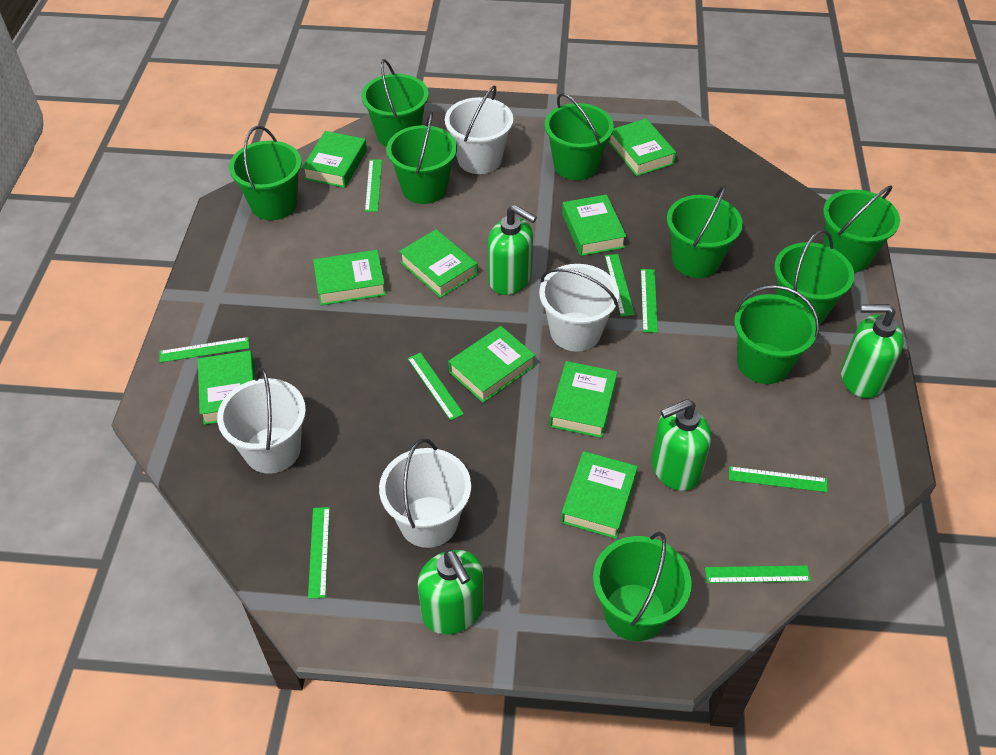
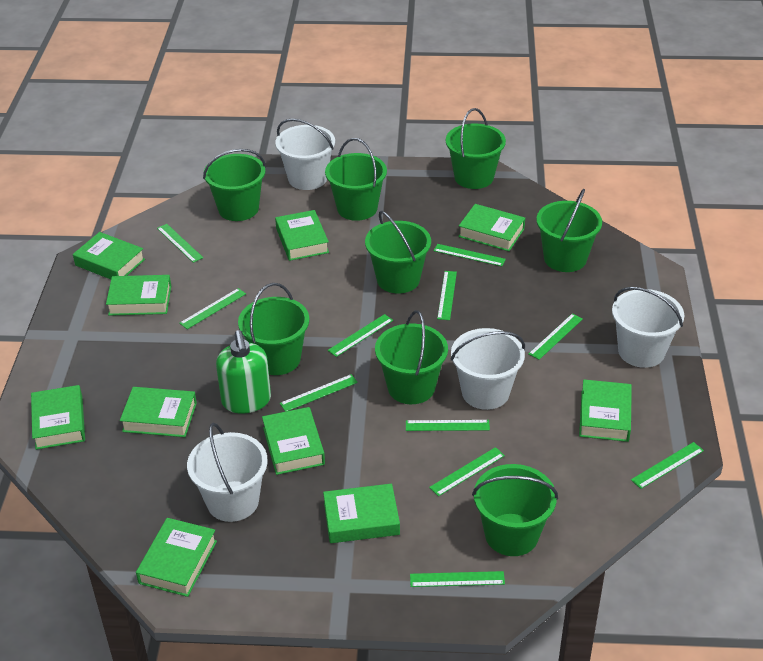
green book: [198,351,255,425] [302,131,367,188] [313,250,386,305] [399,229,478,298] [448,326,535,403] [549,361,617,438] [561,451,638,539] [562,195,626,256] [608,118,676,176] = 9 -> [31,385,85,450] [73,232,145,279] [106,275,171,316] [120,387,197,437] [136,518,217,597] [262,407,325,475] [275,210,329,261] [323,484,400,543] [458,204,525,251] [579,379,632,442] = 10
green bucket: [229,126,301,220] [361,59,429,147] [386,112,457,204] [545,93,614,180] [593,531,692,641] [667,185,743,278] [734,285,819,384] [774,229,854,325] [823,185,900,272] = 9 -> [203,149,266,221] [238,283,309,375] [325,138,387,221] [365,211,431,293] [375,310,448,404] [446,108,506,189] [472,464,558,556] [536,189,602,272] = 8
green ruler: [159,337,250,363] [308,507,330,599] [365,159,382,212] [408,353,464,421] [605,254,635,316] [641,269,658,333] [705,565,811,583] [729,466,828,492] = 8 -> [157,224,203,263] [179,288,246,329] [280,374,358,412] [328,314,393,357] [406,420,490,431] [410,571,505,587] [429,447,505,496] [434,244,506,266] [437,271,457,320] [529,313,583,360] [631,442,704,489] = 11
green soap dispenser: [418,549,484,635] [488,205,537,295] [651,399,711,491] [841,304,904,398] = 4 -> [216,330,271,414] = 1

